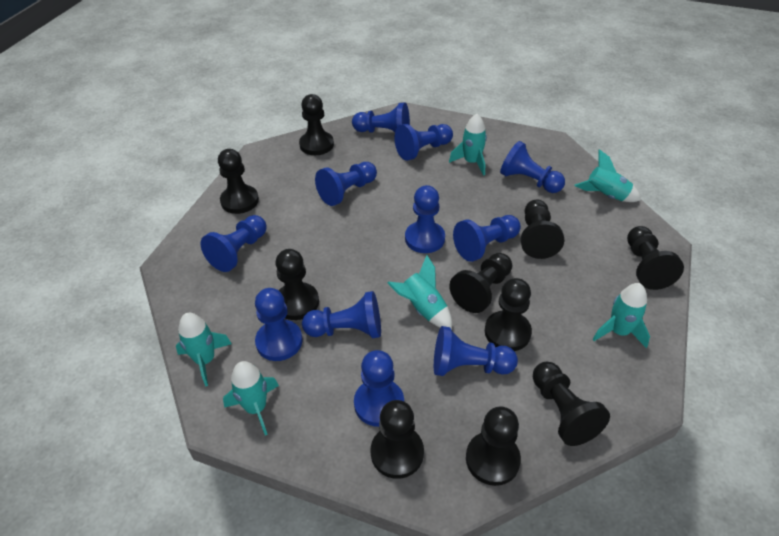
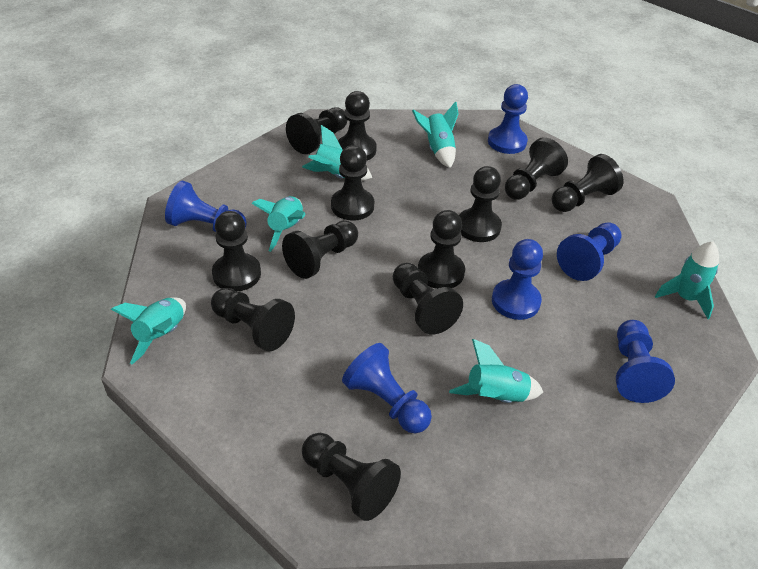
black pawn: [218,149,259,214] [275,249,319,320] [299,94,334,155] [371,400,424,479] [449,253,512,313] [466,406,521,486] [485,278,532,351] [521,200,564,259] [533,362,610,446] [627,226,684,290] = 10 -> [211,288,295,351] [212,211,261,292] [282,221,358,279] [286,108,347,154] [302,433,401,521] [331,145,374,221] [338,91,377,160] [393,263,463,335] [418,210,465,289] [459,166,502,242] [505,137,568,200] [552,154,624,212] = 12
blue pawn: [200,215,267,272] [255,288,303,361] [302,291,381,338] [315,162,377,206] [352,103,410,133] [354,350,404,427] [394,124,453,161] [405,185,445,253] [434,326,518,376] [453,215,521,262] [500,141,565,193] = 11 -> [165,181,247,232] [342,343,432,433] [488,84,528,154] [492,239,543,320] [557,222,622,281] [616,320,675,403] = 6

